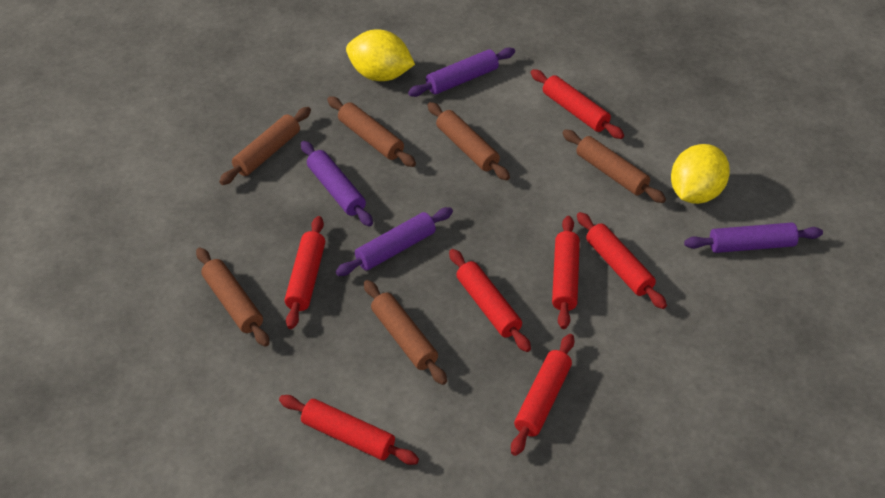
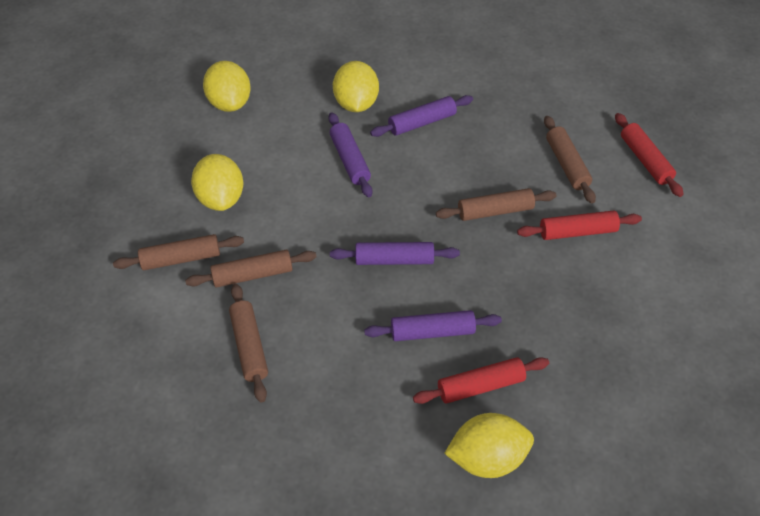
brown rolling pin: [196,247,269,347] [219,107,311,185] [327,96,416,167] [364,280,447,385] [427,102,510,180] [562,129,666,203] = 6 -> [113,234,244,270] [185,250,316,287] [229,284,268,403] [436,188,556,221] [544,116,596,203] = 5
red rolling pin: [279,395,419,465] [285,216,325,329] [449,249,531,352] [511,334,575,456] [531,69,624,139] [552,216,580,329] [577,212,667,309] = 7 -> [413,357,549,404] [517,210,642,240] [615,113,683,197] = 3
yellow lemon: [346,29,415,81] [671,144,730,204] = 2 -> [191,154,243,211] [203,61,251,112] [333,61,379,112] [444,413,534,478] = 4

